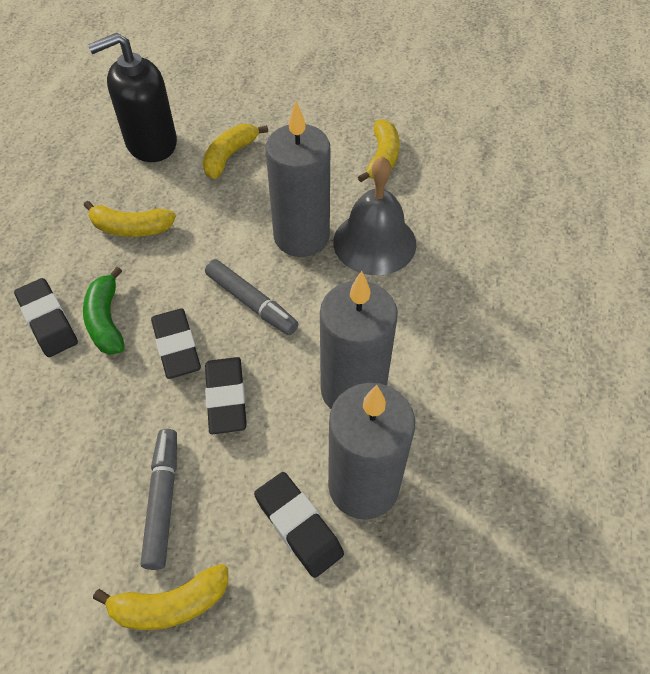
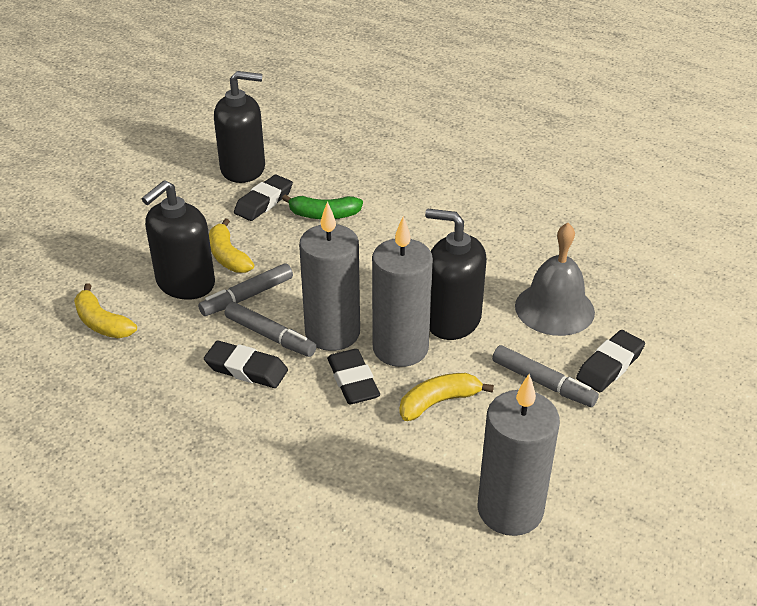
black soap dispenser: [88,33,177,162] = 1 -> [142,180,215,300] [214,71,265,183] [425,209,487,340] = 3
grey marker: [140,429,177,570] [205,259,298,335] = 2 -> [198,263,293,316] [225,302,317,357] [492,345,599,407] = 3
yellow banana: [84,201,176,237] [93,564,228,630] [203,124,268,179] [358,119,400,182] = 4 -> [74,283,137,338] [209,219,254,273] [399,373,494,421] = 3

